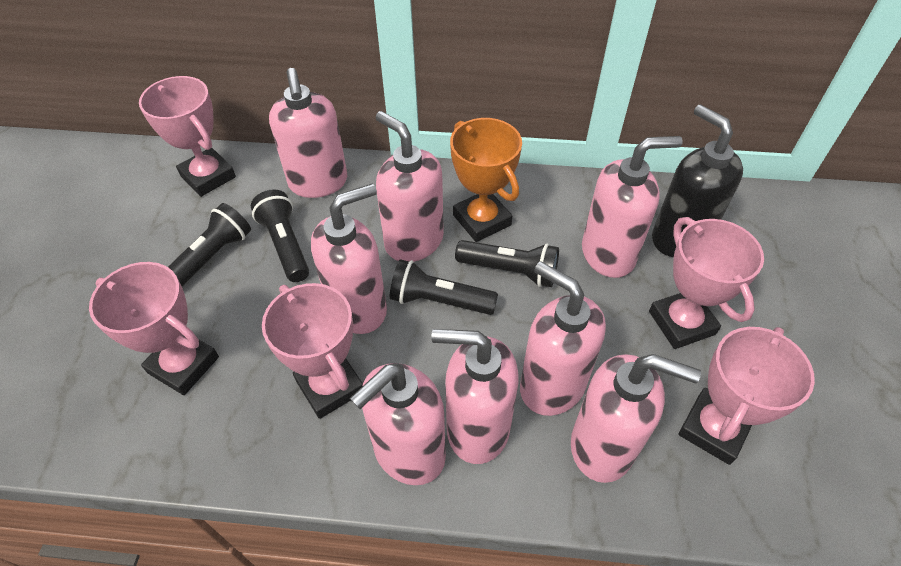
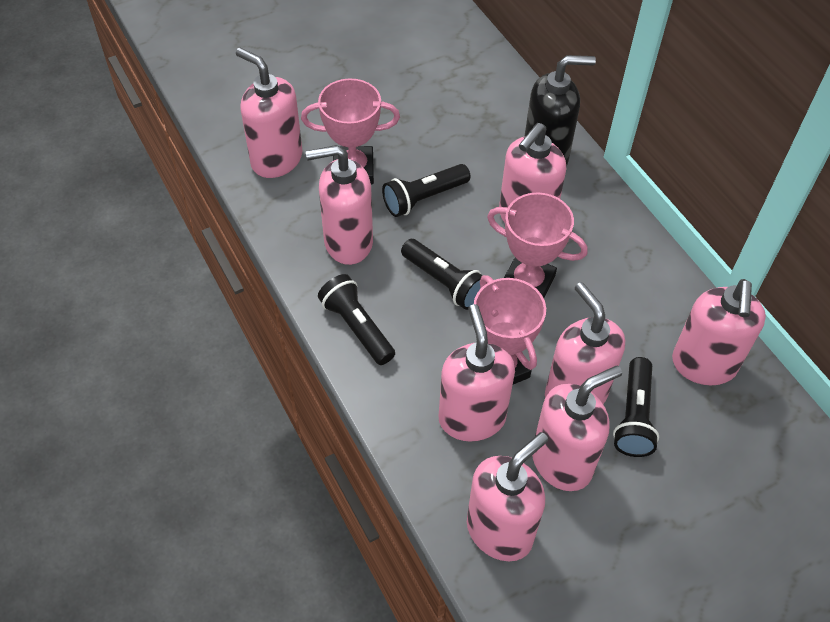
orange trophy: [450,118,522,242] = 1 -> none = 0
pink trophy: [89,262,219,395] [139,76,236,197] [262,283,363,419] [649,217,764,349] [678,327,815,465] = 5 -> [301,78,400,184] [474,275,546,384] [487,192,588,298] = 3

